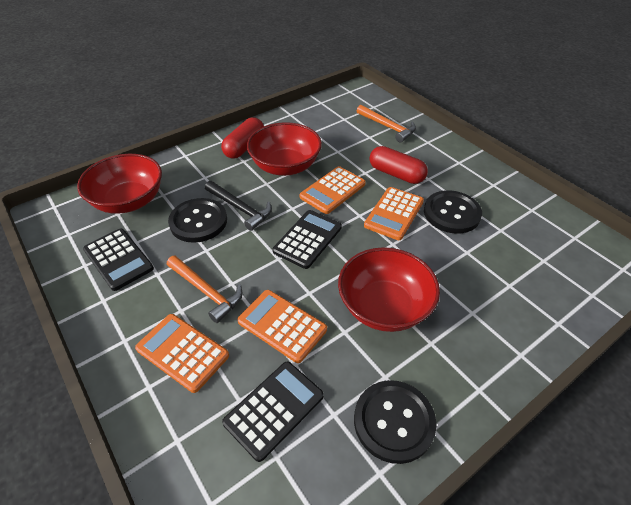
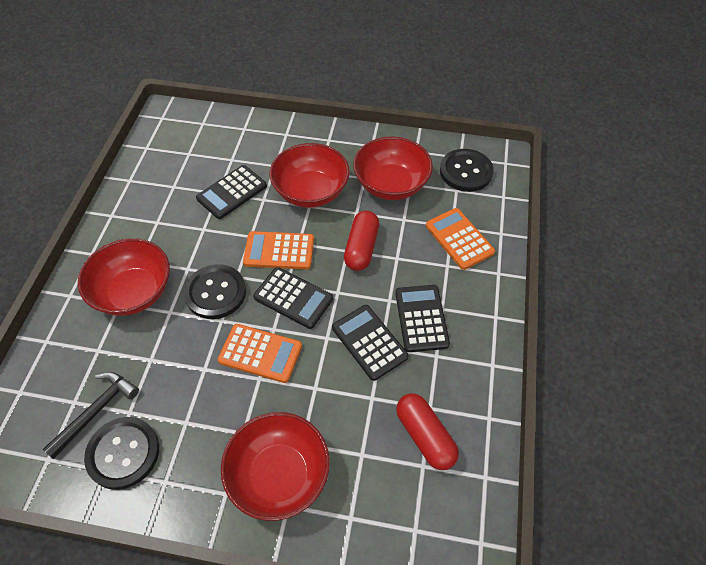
black calculator: [83,229,154,291] [222,362,324,462] [273,210,342,269] = 3 -> [196,165,267,219] [253,267,333,329] [332,305,409,381] [395,285,450,352] = 4
orange calculator: [135,314,229,393] [237,290,327,363] [300,166,366,214] [364,187,424,240] = 4 -> [218,324,302,383] [243,231,314,270] [426,208,495,270] = 3
orange hammer: [167,256,243,323] [357,105,416,142] = 2 -> none = 0
red bowl: [77,154,162,214] [247,122,322,176] [338,247,440,332] = 3 -> [78,238,170,316] [221,412,330,521] [270,143,350,208] [353,137,433,200] = 4

